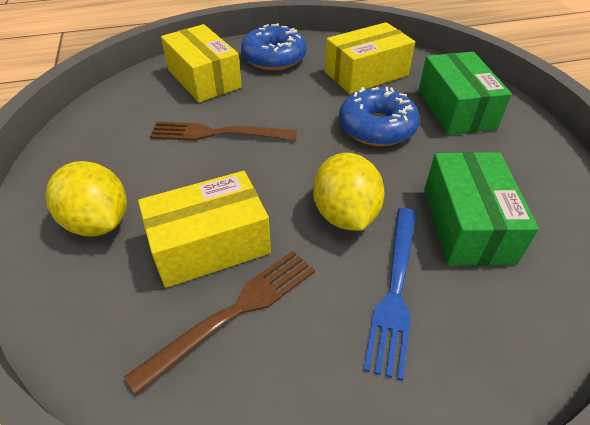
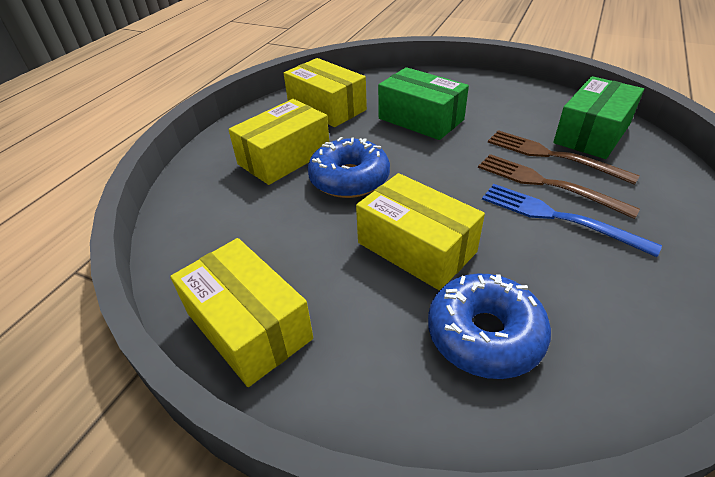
yellow box: [138,171,271,288] [161,24,242,102] [325,22,415,94] = 3 -> [170,238,313,387] [229,99,329,185] [284,58,367,127] [356,173,485,291] = 4
yellow lemon: [46,161,127,236] [313,153,385,231] = 2 -> none = 0

